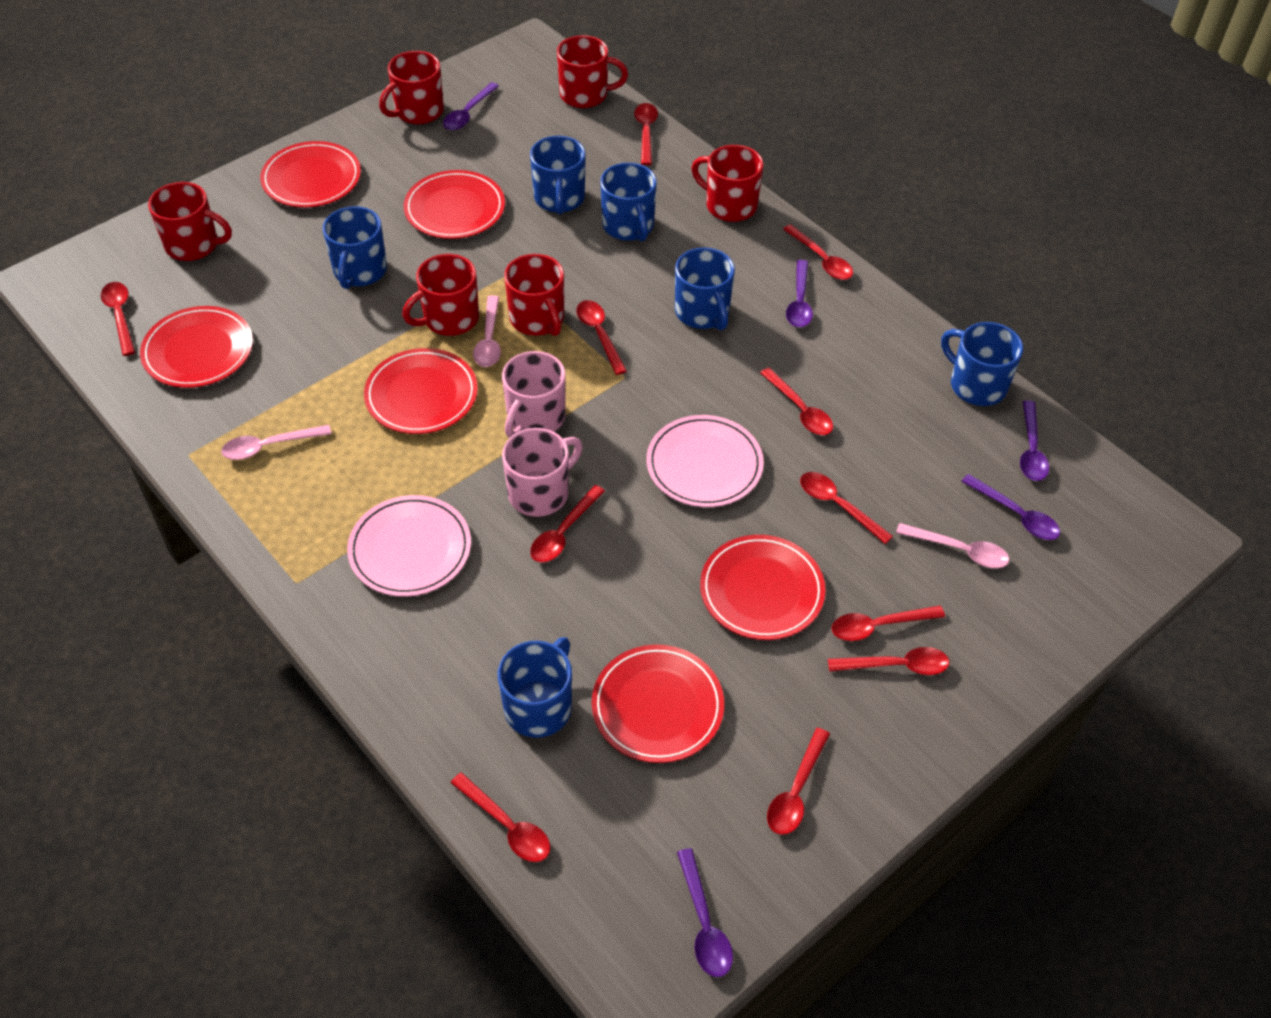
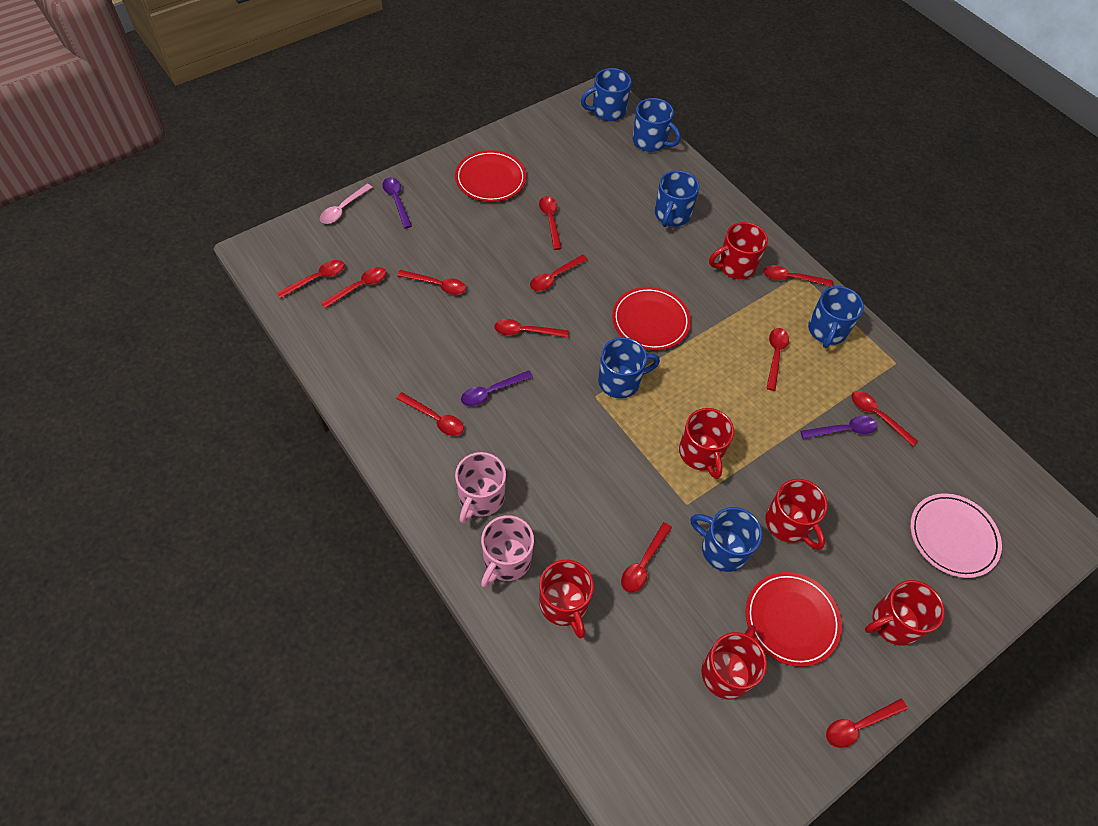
pink plate: [347,495,471,597] [646,415,764,507] = 2 -> [910,493,1002,578] = 1
pink spoon: [221,425,332,460] [473,295,501,367] [896,523,1009,568] = 3 -> [320,184,373,224] = 1
purple spoon: [443,82,499,131] [677,848,733,977] [786,260,813,327] [961,474,1060,540] [1020,400,1049,481] = 5 -> [382,177,412,228] [461,370,533,406] [800,416,877,439] = 3
red plate: [140,306,253,388] [260,141,361,208] [364,348,478,434] [404,170,505,239] [592,645,724,763] [700,535,825,640] = 6 -> [455,150,526,202] [612,287,691,351] [746,572,842,667] = 3
red spoon: [101,282,135,356] [450,772,551,862] [530,485,605,562] [576,300,627,375] [634,103,658,165] [760,368,833,435] [767,728,830,835] [783,224,853,280] [800,472,893,544] [828,647,949,675] [832,606,945,641] = 11 -> [277,260,344,299] [321,267,386,309] [396,392,464,436] [397,270,466,295] [494,319,569,338] [530,254,588,291] [539,196,562,250] [621,522,672,593] [763,265,833,286] [766,328,789,391] [826,699,908,748] [851,391,918,446] = 12

